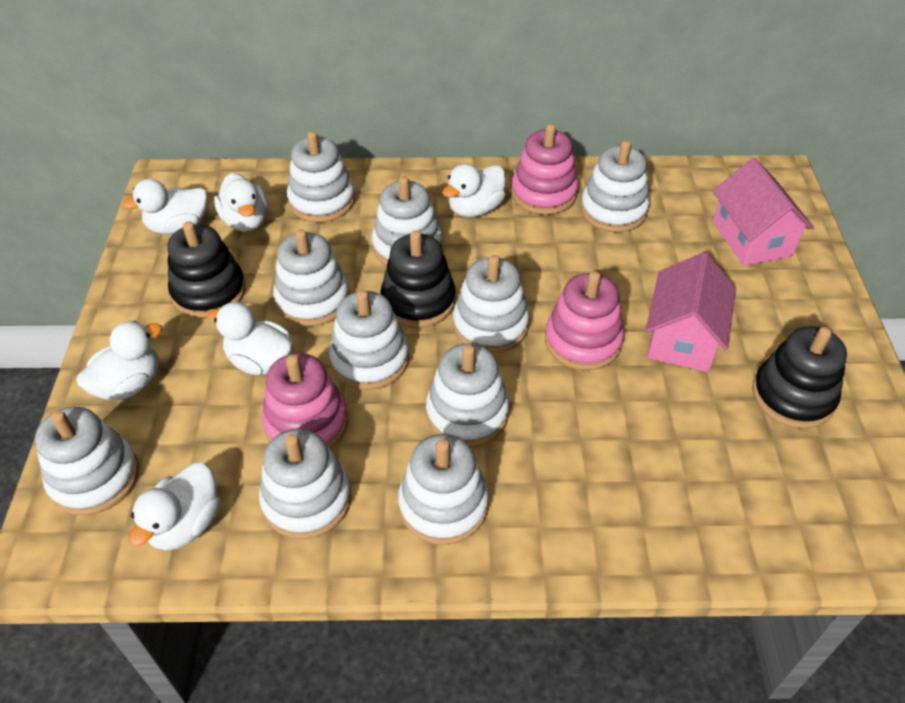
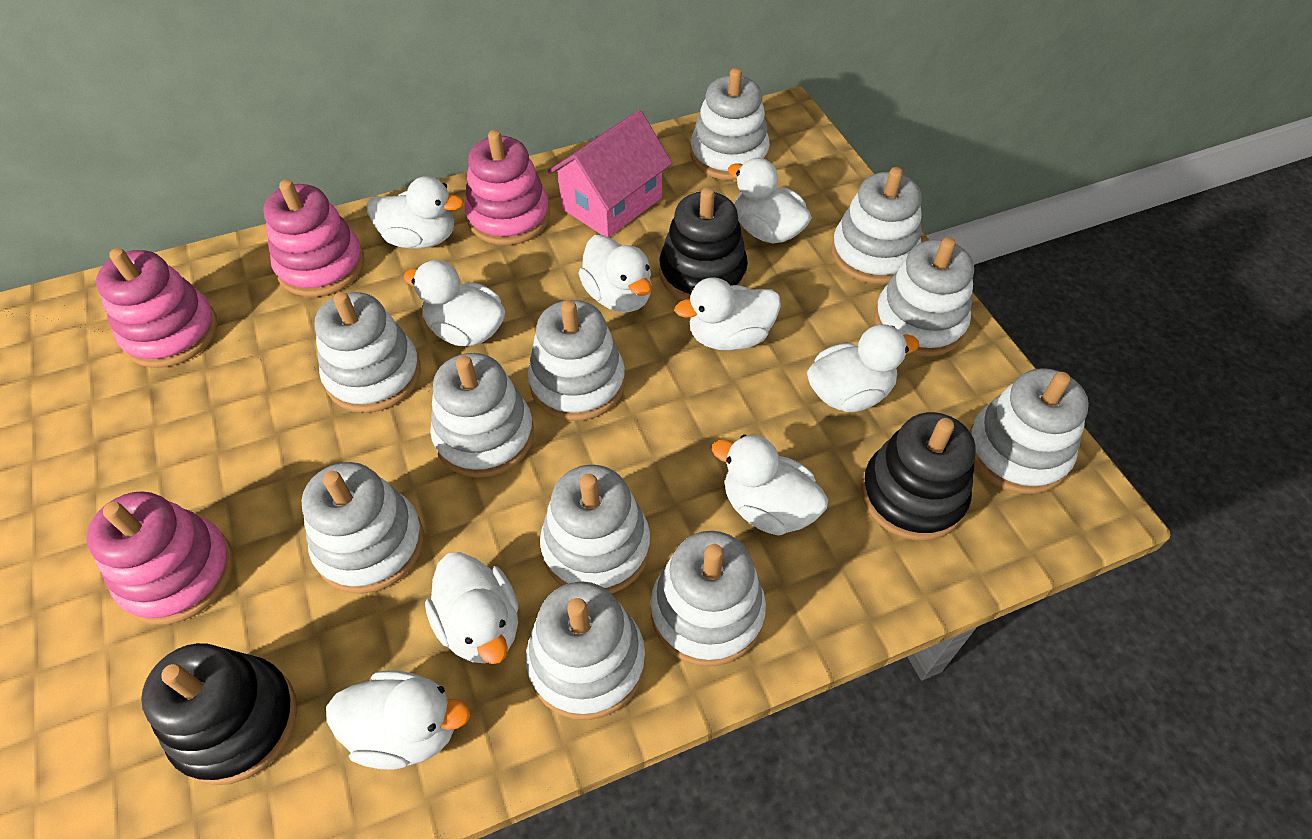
pink house: [645,252,736,372] [713,158,814,266] = 2 -> [548,110,672,237] = 1
pink stacking toy: [262,353,348,449] [511,124,578,215] [545,271,624,371] = 3 -> [87,491,233,625] [96,248,218,368] [263,179,364,297] [465,130,550,245] = 4
white duck: [76,321,162,401] [122,179,207,234] [129,463,221,551] [207,302,293,375] [214,173,268,232] [443,164,506,217] = 6 -> [326,671,470,770] [367,176,464,249] [403,260,505,346] [425,552,519,664] [578,235,652,313] [675,277,781,351] [712,434,828,536] [728,158,812,244] [807,324,919,412] = 9
white stacking toy: [35,407,139,515] [259,429,351,539] [273,229,349,326] [287,131,355,222] [329,290,409,390] [372,176,442,266] [398,434,489,545] [426,343,509,447] [453,255,530,353] [580,140,650,232] = 10 -> [301,462,423,594] [315,292,421,413] [430,353,534,478] [526,581,645,720] [528,300,625,421] [540,465,650,594] [651,531,766,666] [690,68,770,180] [831,167,922,284] [874,237,974,356] [969,368,1089,494] = 11

